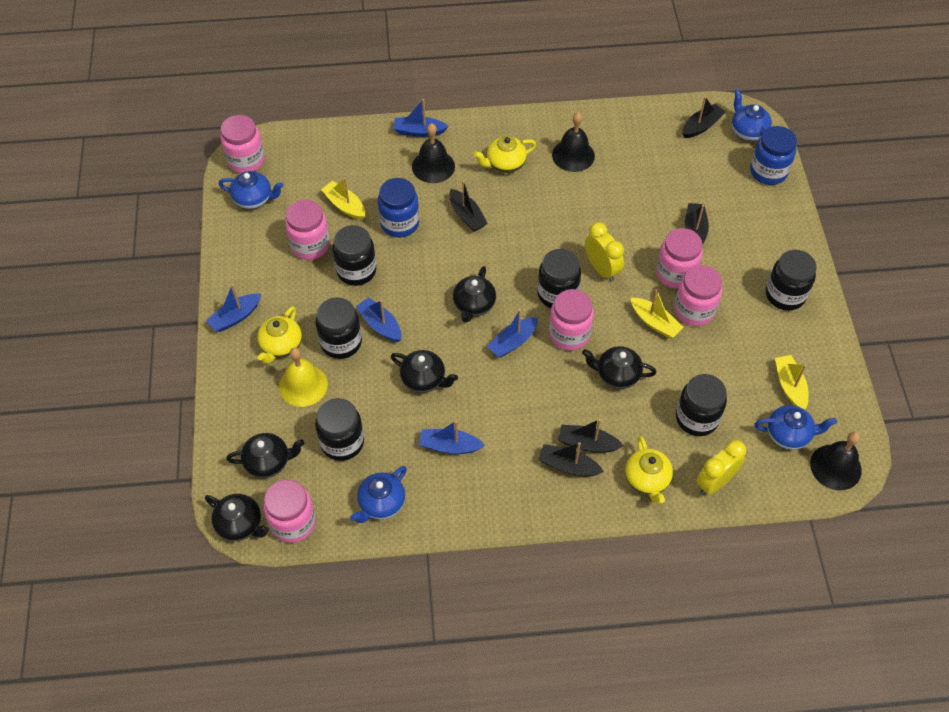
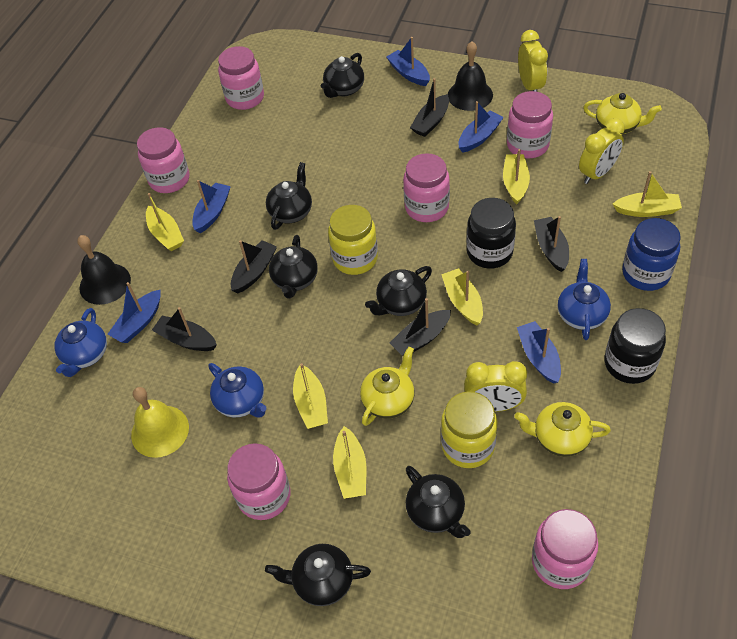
black bell: [412,123,455,183] [552,112,595,172] [810,432,862,490] = 3 -> [78,235,131,305] [448,41,493,111] = 2
black jar: [315,398,364,461] [316,297,362,359] [332,225,377,286] [537,249,581,308] [676,374,727,436] [766,250,817,311] = 6 -> [467,198,516,269] [604,308,666,384] = 2
black teapot: [205,494,269,541] [226,433,304,478] [391,350,458,393] [453,266,496,323] [582,346,656,389] = 5 -> [265,544,371,606] [266,162,312,230] [269,235,318,299] [321,53,364,98] [365,266,432,316] [406,466,471,538] = 6
blue jar: [378,178,419,238] [750,126,797,185] = 2 -> [622,218,681,291] = 1
blue teapot: [219,171,283,209] [350,466,407,523] [732,89,772,141] [755,405,837,450] = 4 -> [54,308,107,377] [208,363,267,418] [558,259,611,340] = 3
yellow boat: [321,178,365,220] [631,289,684,338] [775,355,809,410] = 3 -> [146,193,184,251] [293,363,328,429] [333,426,366,499] [441,268,483,325] [503,149,530,204] [613,171,682,217] = 6
yellow clock: [585,222,624,282] [696,440,746,495] = 2 -> [464,361,527,412] [518,30,548,92] [579,118,625,184] = 3
yellow jar: none = 0 -> [328,205,378,275] [441,392,498,468] = 2

